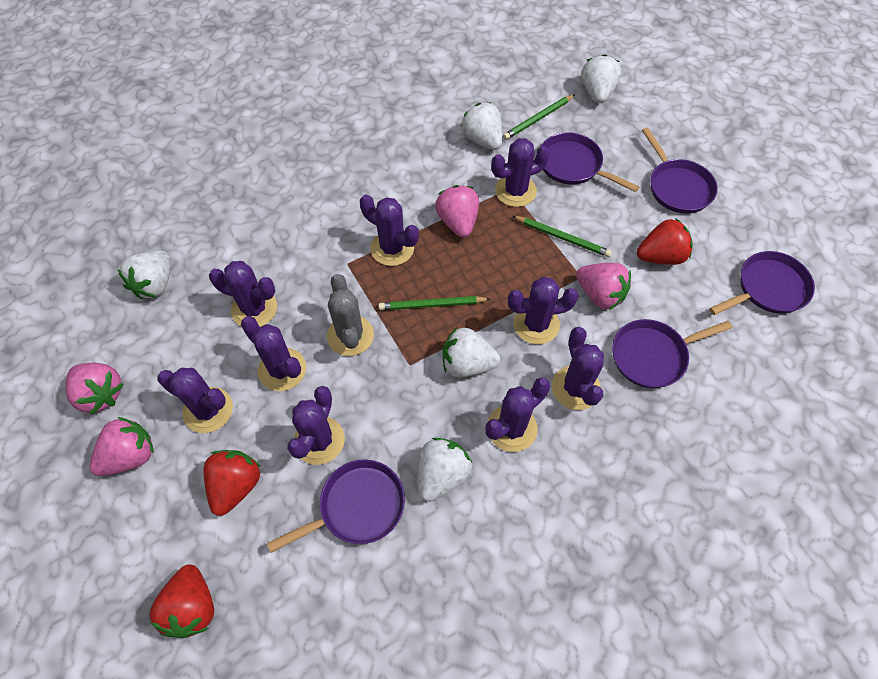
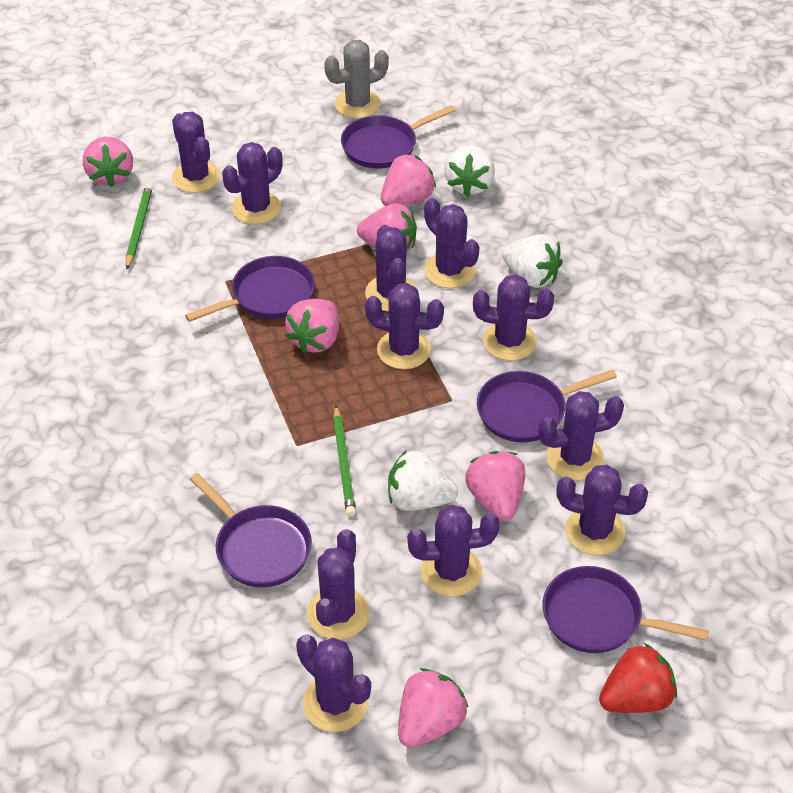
green pencil: [379,296,490,310] [503,94,575,140] [512,216,612,257] = 3 -> [126,184,153,269] [333,405,356,516] = 2
pink strawberry: [65,363,124,415] [89,417,154,476] [435,185,479,238] [576,263,631,310] = 4 -> [83,137,133,187] [285,299,339,354] [357,203,417,252] [381,154,436,206] [398,668,468,748] [465,451,525,521] = 6
purple cactus: [158,368,233,433] [209,261,277,327] [241,316,306,391] [287,386,345,465] [360,194,419,266] [485,377,550,452] [491,138,550,207] [508,277,579,344] [552,327,604,410] = 9 -> [172,112,220,193] [222,142,283,225] [296,635,371,732] [307,529,370,640] [365,225,416,312] [365,283,444,369] [407,505,500,597] [424,198,480,288] [473,274,554,361] [538,391,624,480] [556,465,648,555] = 11
red strawberry: [149,565,214,638] [203,450,261,516] [637,218,693,265] = 3 -> [599,643,677,713] = 1
white strawberry: [118,251,171,299] [418,438,472,502] [442,327,500,377] [461,102,503,150] [581,54,621,103] = 5 -> [388,451,458,511] [444,146,495,197] [502,234,563,288] = 3

